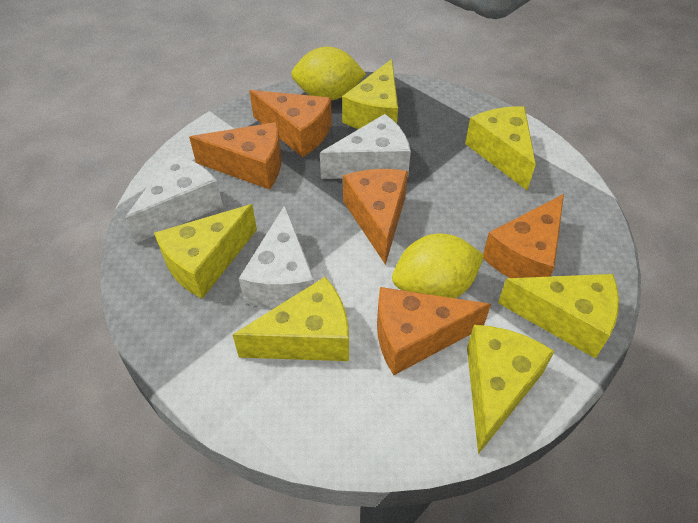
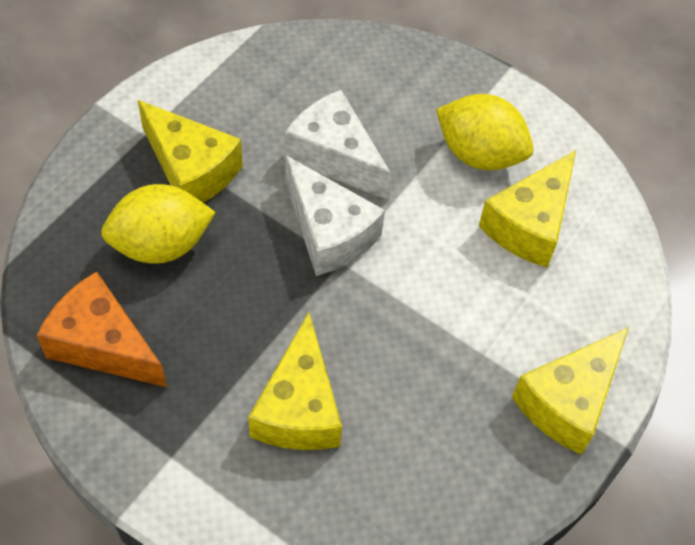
orange cheese: [189,122,281,190] [249,90,332,157] [343,169,408,265] [377,287,491,375] [483,194,564,278] = 5 -> [36,271,167,387] = 1
white cheese: [125,154,223,243] [239,205,315,308] [320,114,411,179] = 3 -> [285,90,391,200] [285,155,385,276] = 2
yellow cheese: [154,204,257,299] [233,277,349,361] [342,59,398,129] [465,106,536,190] [467,325,555,454] [498,274,619,359] = 6 -> [138,100,243,203] [248,312,342,450] [479,150,576,268] [512,327,629,455] = 4

